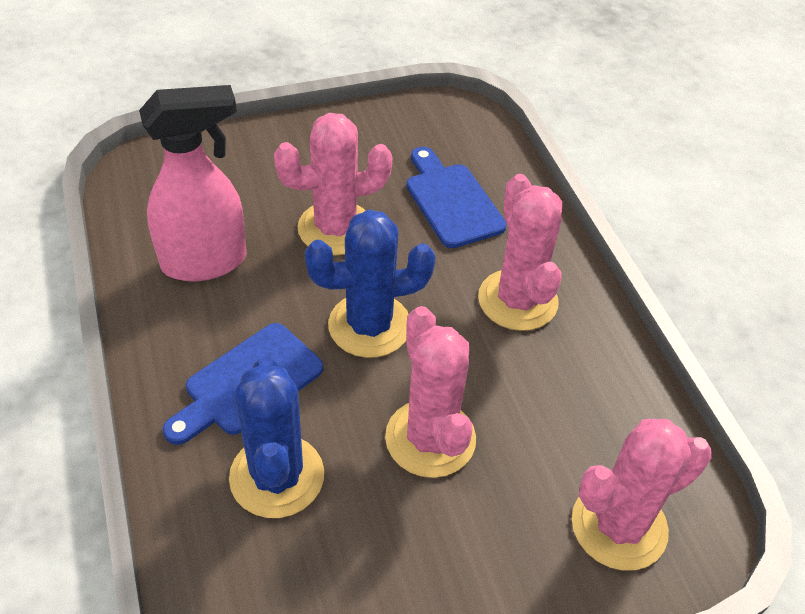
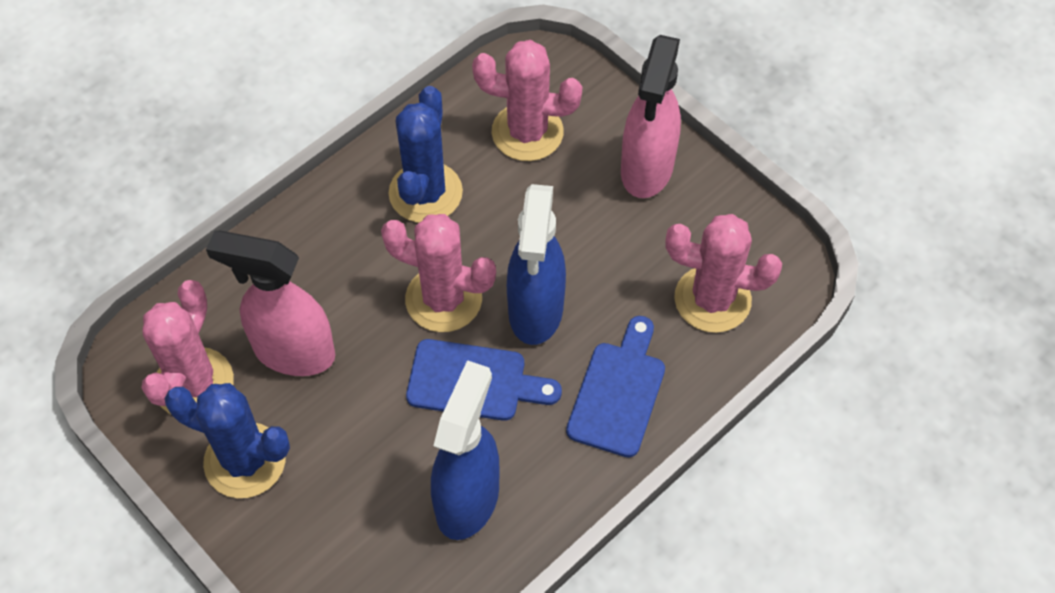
blue spray bottle: none = 0 -> [431,360,500,540] [507,184,566,345] = 2
pink spray bottle: [139,85,246,282] = 1 -> [206,231,335,376] [621,35,681,198] = 2

